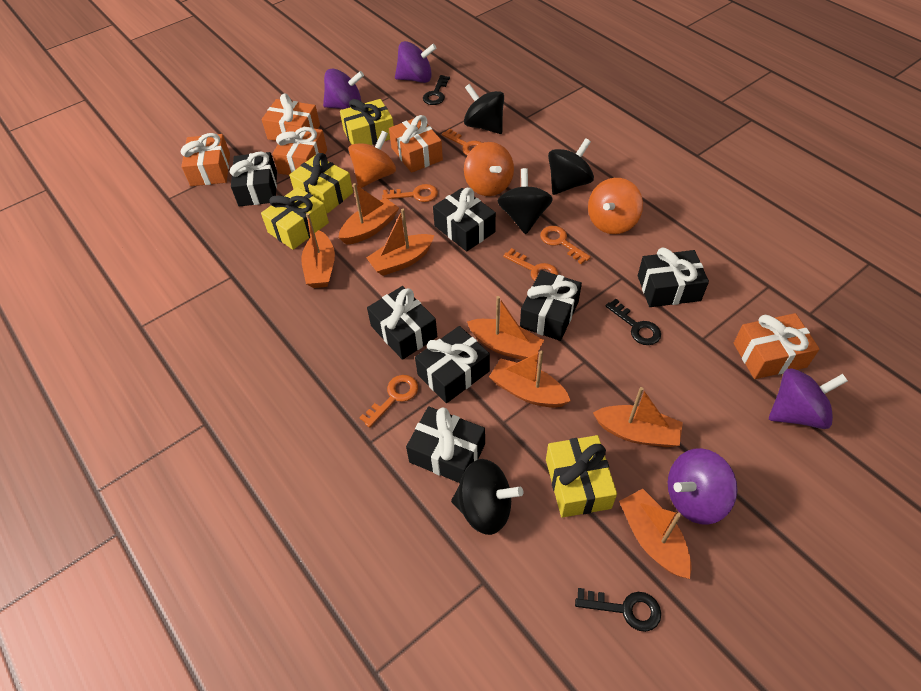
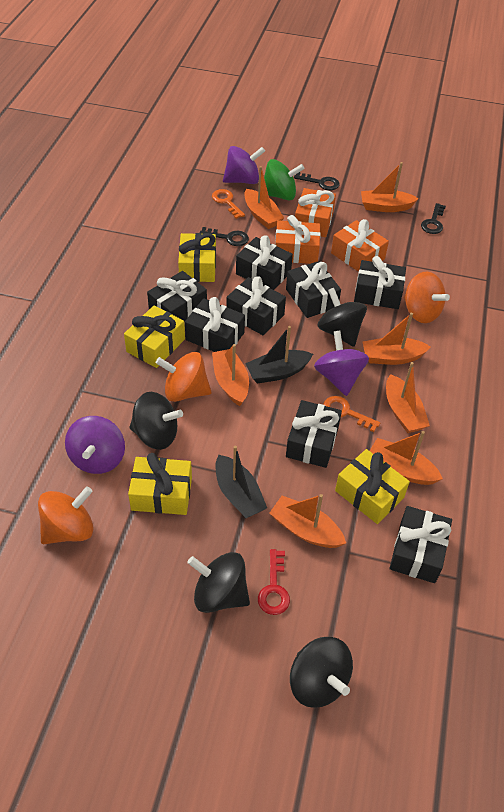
black boat: none = 0 -> [215,446,267,518] [245,326,313,384] = 2
black gift: [230,152,277,206] [367,286,437,360] [406,406,485,483] [415,326,490,403] [433,188,496,251] [520,270,582,341] [638,248,709,307] = 7 -> [147,271,207,322] [185,297,245,352] [226,276,286,336] [236,235,293,290] [286,261,341,318] [286,400,342,468] [354,256,406,309] [390,506,452,583] = 8
green spinning top: none = 0 -> [264,159,305,200] = 1
orange gift: [181,133,230,186] [262,94,320,141] [272,125,327,175] [389,115,443,173] [734,313,819,379] = 5 -> [275,215,321,264] [295,188,336,237] [331,219,389,272] = 3
orange key: [359,375,418,428] [382,184,438,202] [442,129,482,155] [503,248,558,281] [540,226,591,264] = 5 -> [212,189,245,219] [323,396,380,432] = 2
purple spinning top: [323,68,364,109] [395,41,437,83] [668,448,737,525] [769,368,848,429] = 4 -> [65,416,125,474] [223,146,265,184] [314,331,369,396] = 3
red key: none = 0 -> [258,549,290,615] = 1

